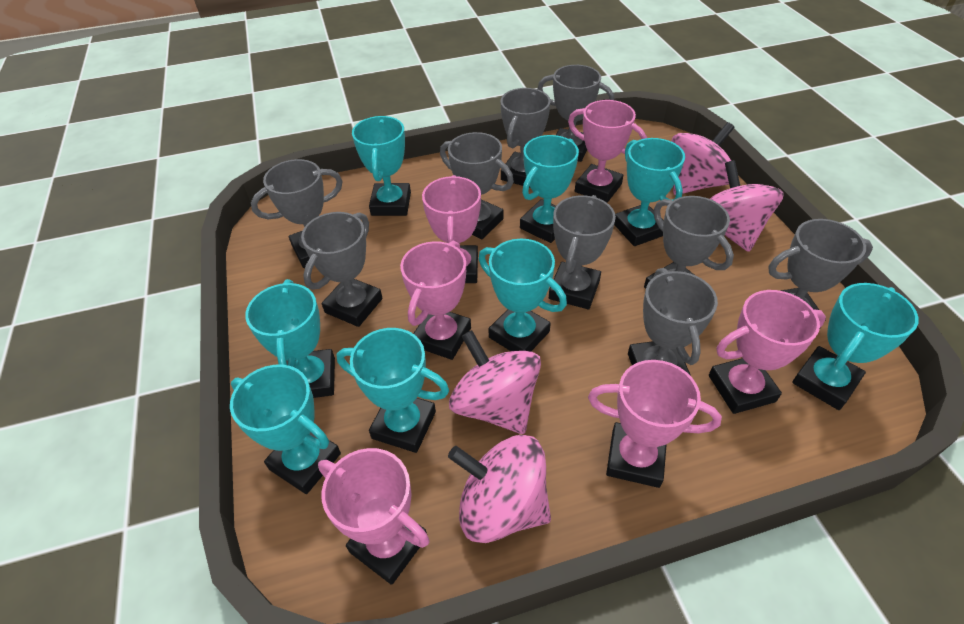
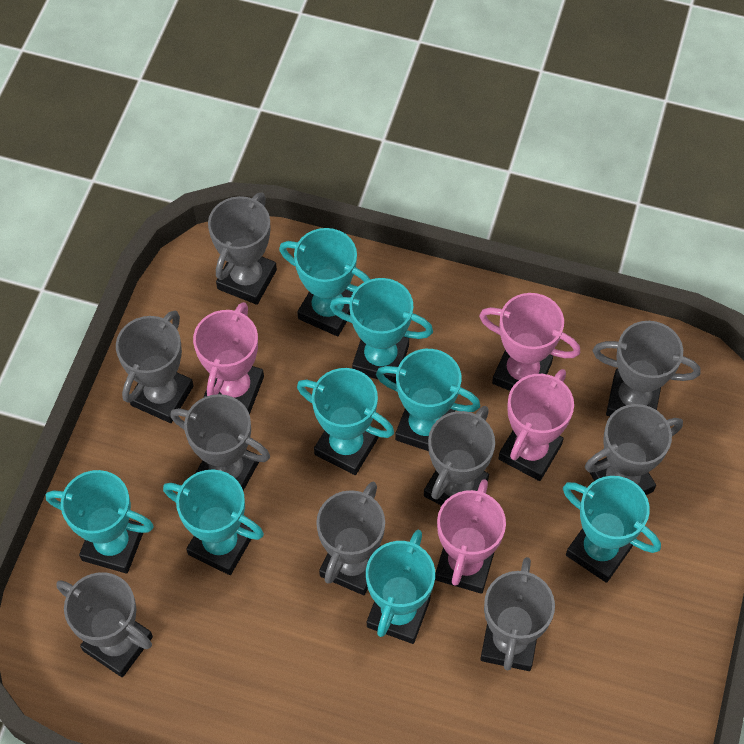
pink spinning top: [448,435,551,543] [449,330,541,434] [671,122,735,195] [710,160,784,252] = 4 -> none = 0
pink trophy: [318,448,430,585] [400,241,471,360] [422,175,481,283] [568,100,647,203] [588,360,722,488] [709,290,826,414] = 6 -> [193,302,264,415] [435,479,506,594] [479,293,580,391] [498,369,574,481] = 4

